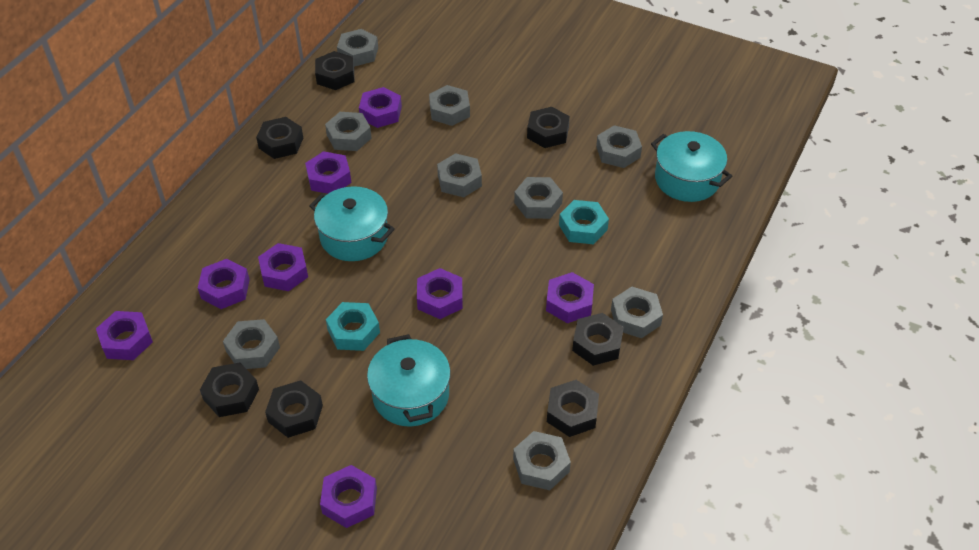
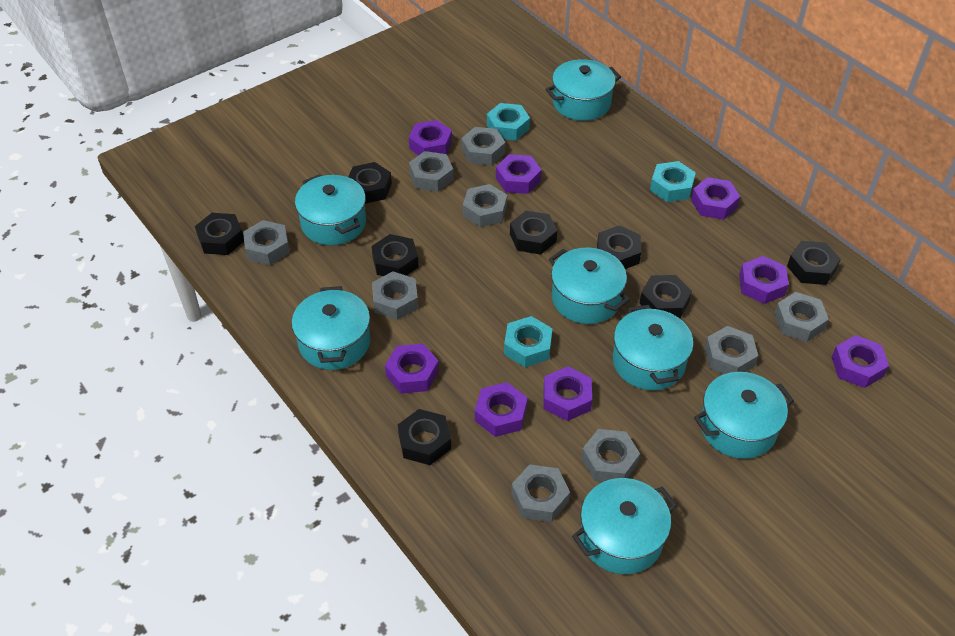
black nut: [200,362,259,417] [256,117,303,159] [265,380,323,438] [315,51,354,90] [527,107,570,148] [547,380,599,437] [572,313,624,366] = 7 -> [195,213,244,255] [348,162,392,204] [371,234,419,276] [398,409,451,465] [510,211,557,255] [597,225,641,269] [640,275,692,319] [787,241,841,285] = 8
turquoise nut: [326,302,380,351] [559,200,609,244] = 2 -> [487,103,530,140] [504,316,552,367] [650,161,696,202] = 3
turquoise pot: [309,186,395,261] [367,334,451,426] [651,131,732,202] = 3 -> [292,286,370,370] [295,174,366,245] [545,59,621,121] [549,248,630,324] [572,478,677,574] [613,305,693,390] [694,372,794,459] = 7

